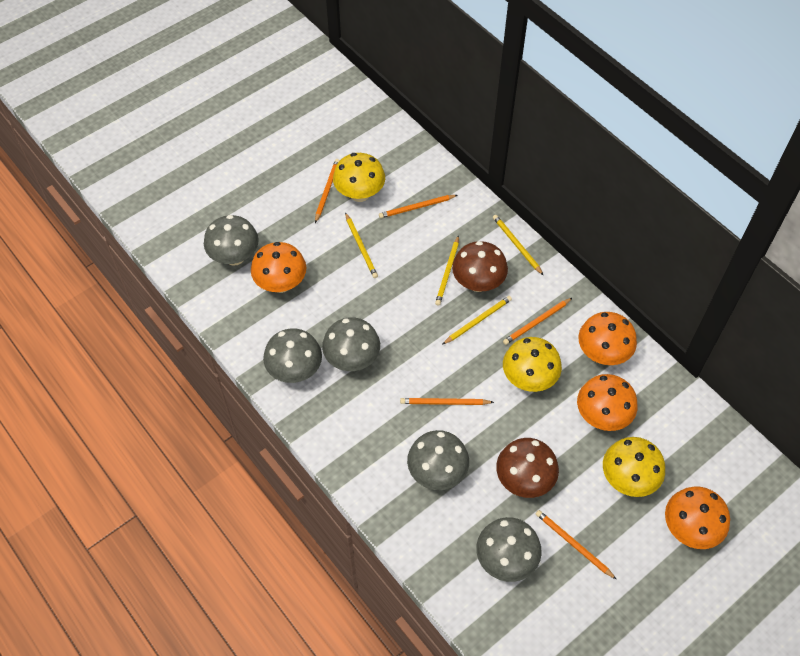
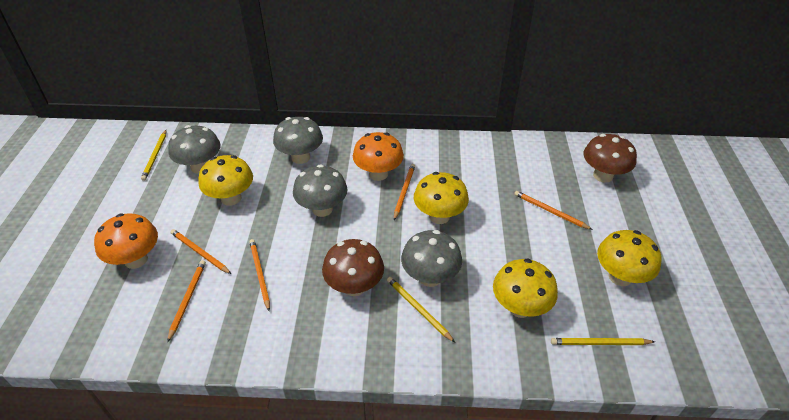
grey mushroom: [204,215,259,266] [263,328,322,383] [322,317,380,371] [407,430,469,490] [476,517,542,582] = 5 -> [168,125,221,174] [273,117,323,164] [293,164,348,217] [401,230,462,287] = 4
orange mushroom: [251,242,306,293] [577,374,638,431] [579,312,637,365] [665,486,730,549] = 4 -> [94,213,158,269] [353,132,404,181] = 2
yellow mushroom: [333,153,385,202] [503,337,562,392] [603,437,665,497] = 3 -> [198,155,253,206] [414,172,469,224] [493,259,558,318] [597,230,662,286] = 4
yellow pencil: [345,213,378,278] [435,235,459,306] [442,296,512,345] [493,215,544,276] = 4 -> [141,130,166,181] [387,277,455,342] [551,338,655,345] = 3

